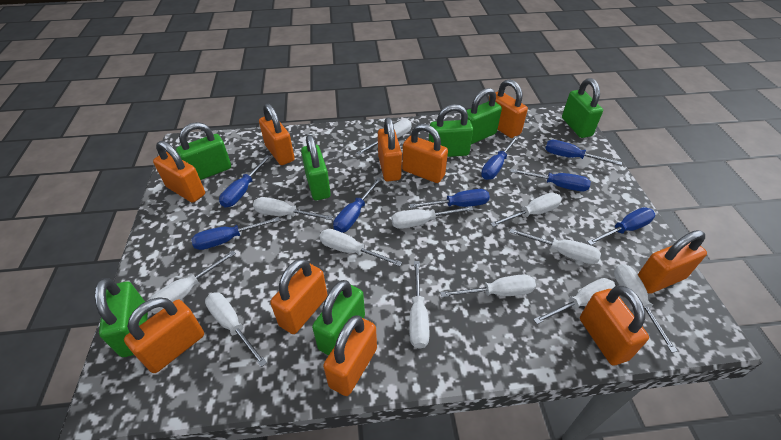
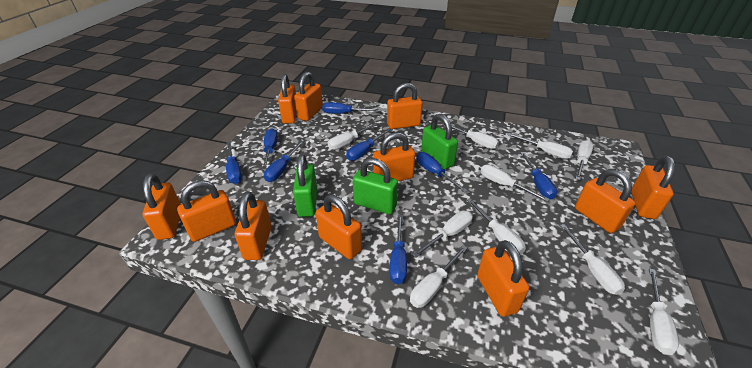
green padlock: [94,278,148,357] [176,122,231,180] [301,135,331,200] [312,280,365,356] [429,104,473,157] [466,88,502,144] [562,78,603,138] = 7 -> [293,154,317,217] [353,158,398,214] [421,114,458,169] = 3
orange padlock: [124,298,204,373] [153,141,205,203] [259,104,295,165] [270,259,327,334] [323,315,377,396] [378,117,402,181] [402,124,448,183] [489,79,528,138] [580,286,649,365] [638,230,707,294] = 10 -> [143,174,181,240] [177,180,236,242] [235,191,272,260] [278,74,297,124] [294,72,323,121] [316,194,362,259] [373,132,415,181] [387,83,423,129] [477,240,529,317] [575,169,635,233] [631,156,675,219] = 11
white screwdriver: [148,250,236,314] [205,292,267,367] [253,197,333,220] [319,229,402,267] [357,119,412,155] [392,206,473,229] [409,261,429,349] [440,274,536,297] [490,193,562,227] [509,229,601,264] [533,278,616,324] [614,264,678,353] = 12 -> [328,123,379,150] [410,245,467,308] [412,211,473,257] [442,123,499,149] [467,198,526,255] [481,165,549,202] [508,133,573,159] [560,224,625,295] [575,140,594,180] [649,268,679,355] = 10

